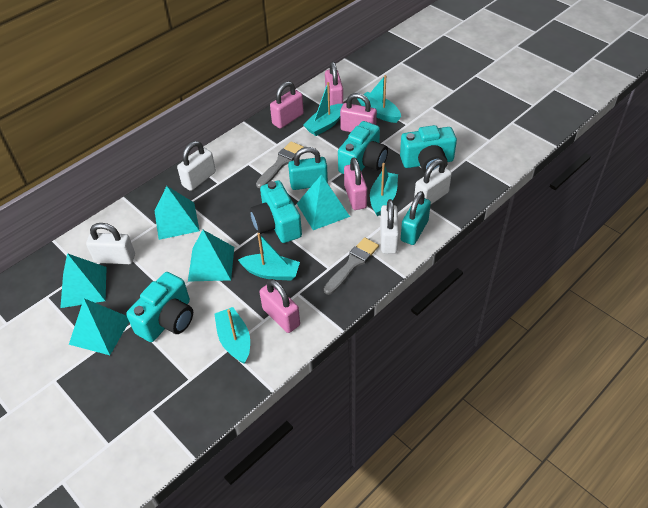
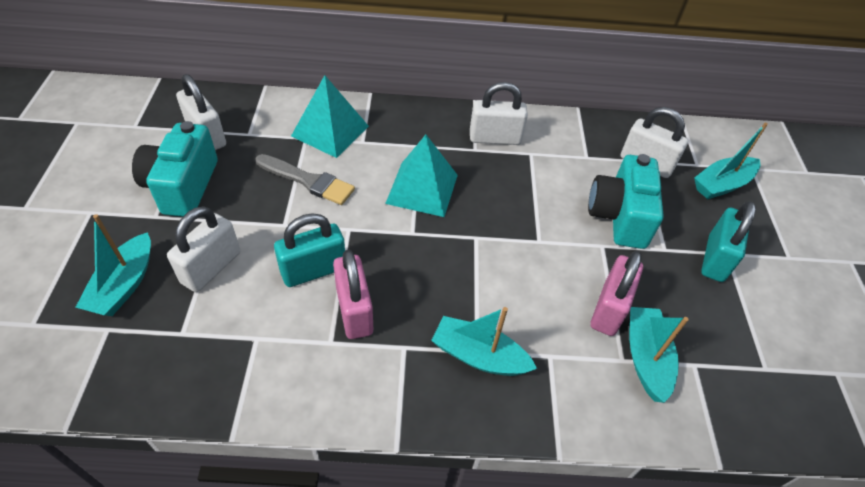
grey brush: [256,141,304,188] [324,237,379,295] = 2 -> [256,154,355,205] = 1
pink padlock: [260,279,300,333] [270,81,304,129] [325,61,343,106] [340,93,377,132] [344,157,367,210] = 5 -> [333,250,373,339] [591,251,643,336] = 2
turquoise boat: [214,307,250,364] [238,233,300,281] [303,82,343,136] [358,75,401,123] [370,163,398,217] = 5 -> [76,214,151,316] [431,307,537,376] [630,307,689,403] [694,123,768,199] = 4
turquoise camera: [126,272,193,342] [250,180,302,243] [338,121,388,174] [400,125,457,173] = 4 -> [132,121,218,217] [588,154,664,249] = 2
turquoise pyramid: [60,253,107,308] [69,298,129,355] [155,186,200,240] [188,230,234,282] [297,175,350,230] = 5 -> [291,75,369,158] [385,135,458,217] = 2

